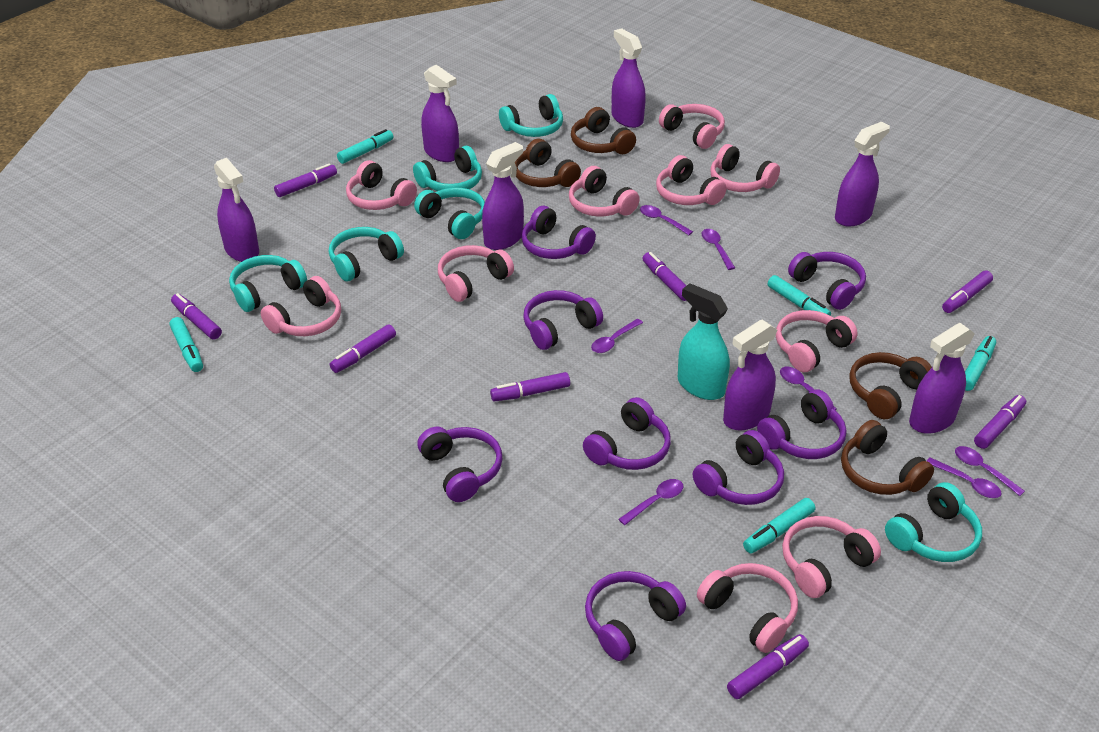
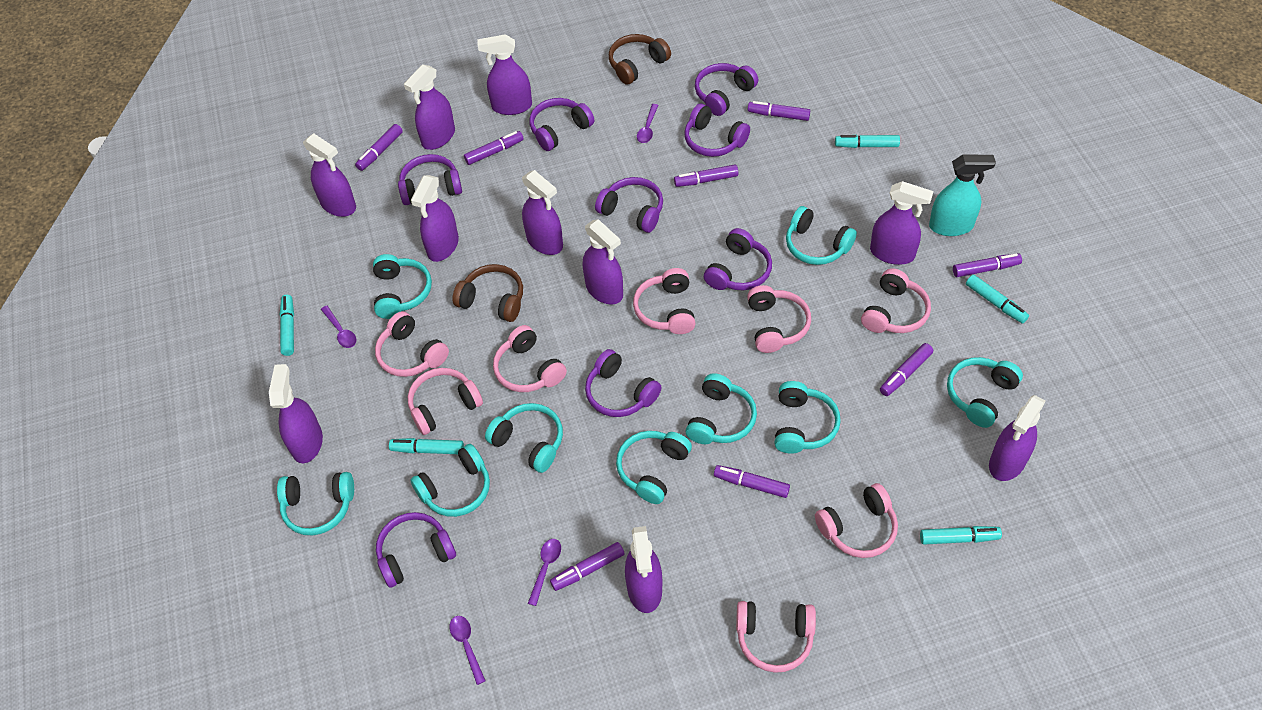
brown headphones: [515,139,581,187] [571,107,636,154] [841,420,934,495] [849,352,932,419] = 4 -> [452,264,523,322] [609,34,671,85] = 2
pink headphones: [261,276,341,336] [346,160,417,210] [438,245,514,302] [569,166,640,217] [656,155,726,205] [659,104,725,149] [697,563,798,653] [710,144,780,192] [776,310,858,372] [782,516,881,598] = 10 -> [375,311,449,377] [408,368,483,435] [493,325,567,392] [633,268,696,334] [736,601,816,673] [747,285,811,353] [815,483,898,558] [861,268,931,333] = 8
purple spoon: [591,319,643,353] [618,479,684,525] [640,205,693,235] [702,229,735,270] [780,367,837,410] [927,457,1002,498] [955,446,1025,496] = 7 -> [321,306,356,348] [450,616,486,685] [528,539,561,606] [637,104,658,143] = 4
purple spray bottle: [214,158,259,262] [421,65,459,162] [482,142,524,250] [612,28,646,128] [723,320,777,431] [835,122,890,227] [909,323,975,434] = 7 -> [269,364,323,463] [303,133,356,217] [404,64,455,150] [411,175,459,262] [478,34,532,115] [522,170,563,255] [583,219,623,304] [625,526,662,613] [870,181,933,265] [989,395,1046,481] = 10
turquoise headphones: [229,255,307,312] [329,227,404,281] [413,145,482,191] [414,187,485,239] [499,94,563,137] [885,482,982,562] = 6 -> [277,472,354,535] [373,254,432,319] [410,444,490,517] [485,403,563,473] [616,431,692,504] [686,373,757,444] [775,381,841,454] [786,206,857,265] [947,357,1023,428] = 9

